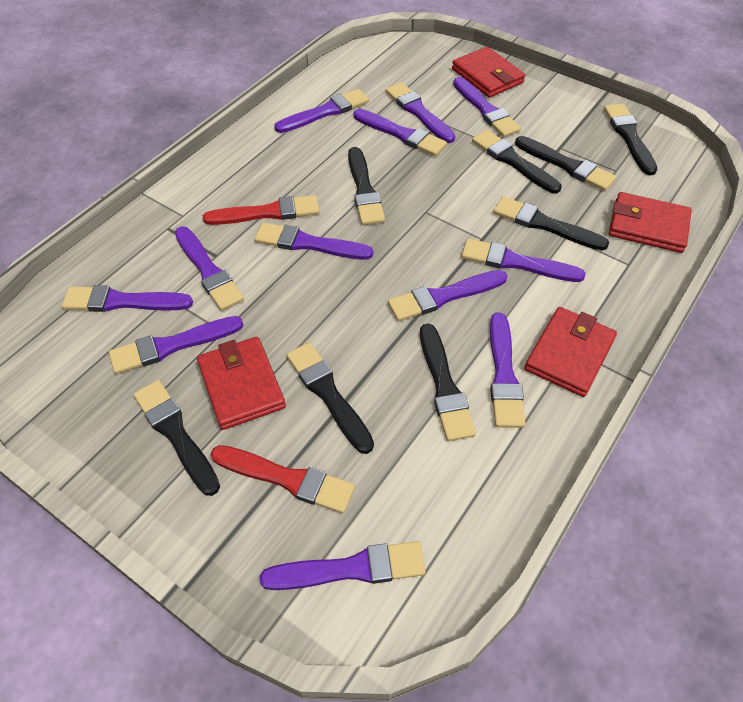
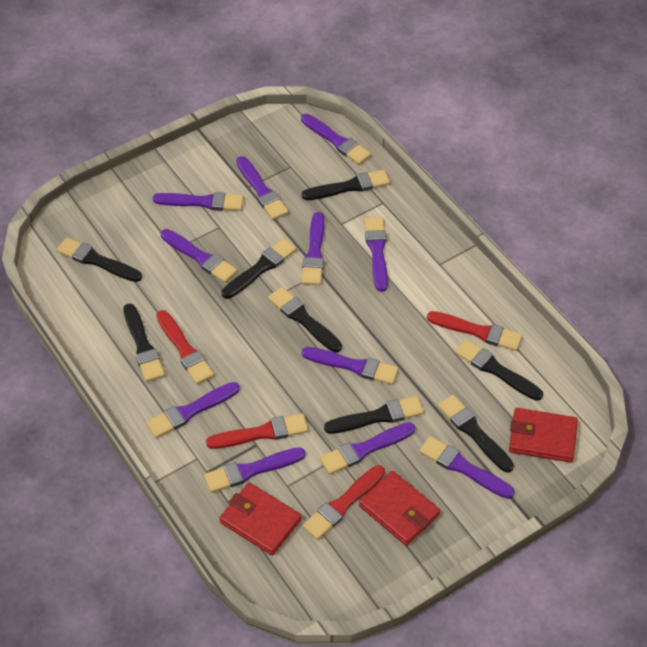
purple brush: [62,285,193,312] [109,316,243,374] [175,226,244,311] [255,223,373,260] [260,541,426,590] [274,89,369,133] [354,109,447,156] [385,82,455,143] [388,270,508,321] [453,77,521,137] [461,238,585,282] [490,313,525,428] = 12 -> [146,382,240,438] [153,192,244,211] [161,229,238,283] [204,447,306,493] [236,156,289,220] [301,114,371,165] [301,212,325,285] [302,347,399,385] [320,422,415,475] [364,217,388,292] [419,436,515,499] = 11
red brush: [203,195,319,225] [211,445,355,514] = 2 -> [157,310,214,384] [206,413,308,449] [302,465,385,540] [427,311,523,351] = 4
red wallet: [197,337,286,430] [452,46,525,98] [524,307,617,397] [609,192,692,253] = 4 -> [219,482,302,556] [359,471,440,546] [509,408,578,463] = 3

